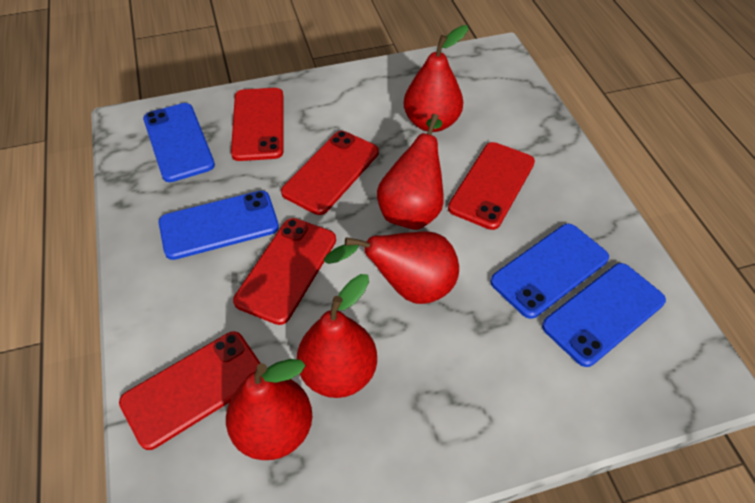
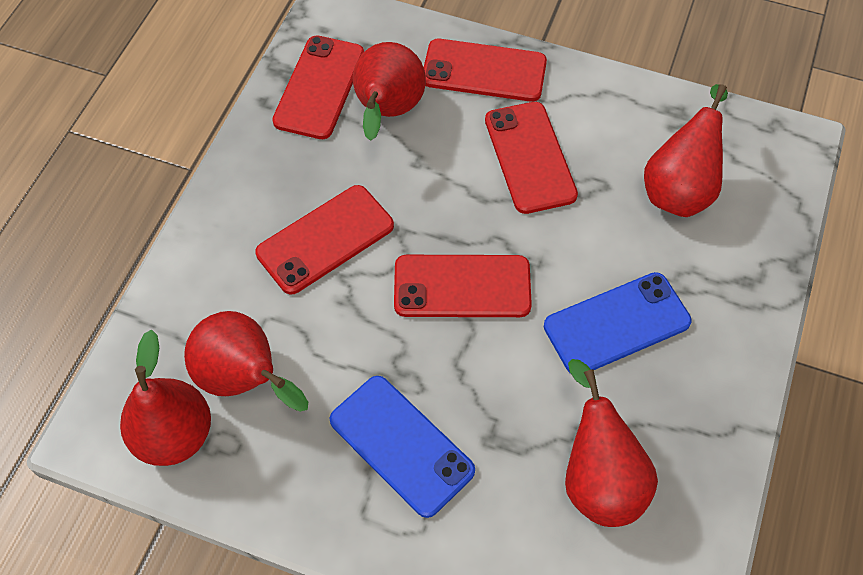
blue phone: [143,103,215,182] [159,191,279,260] [490,224,609,319] [542,263,666,367] = 4 -> [330,376,475,518] [544,272,692,374] = 2

